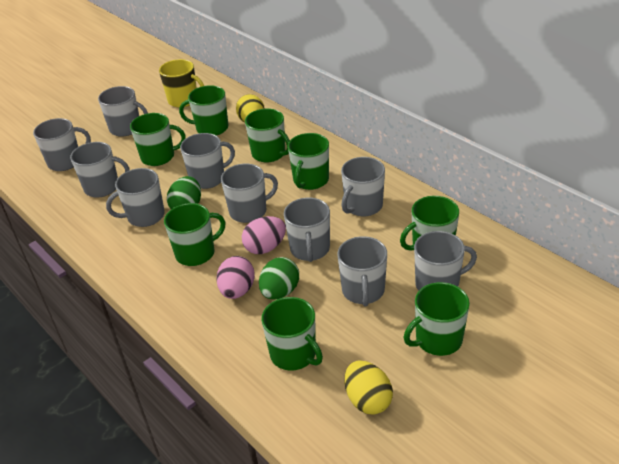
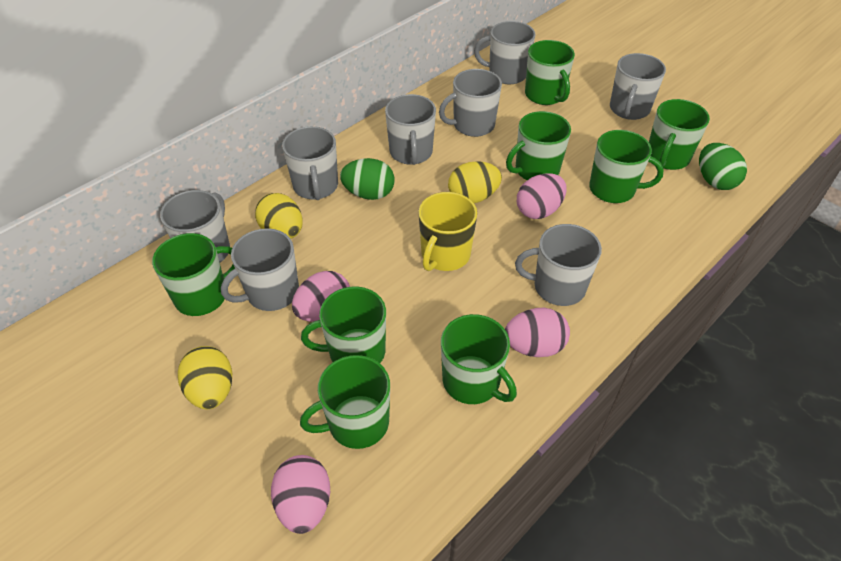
grey mug: [33,118,91,171] [70,142,130,198] [98,86,148,137] [106,168,165,227] [180,133,235,189] [221,164,278,223] [284,198,330,262] [337,236,387,307] [341,157,385,216] [414,231,477,291] = 10 -> [160,190,230,262] [221,228,299,311] [282,126,338,200] [385,94,436,165] [439,69,502,137] [474,21,535,84] [515,224,602,306] [610,53,666,120] = 8
pink egg: [216,256,255,299] [242,216,286,254] = 2 -> [271,455,330,534] [292,271,350,322] [505,308,570,357] [517,173,567,219] = 4
yellow egg: [236,94,265,123] [345,360,393,414] = 2 -> [178,346,232,409] [255,193,303,239] [448,161,502,203] = 3

